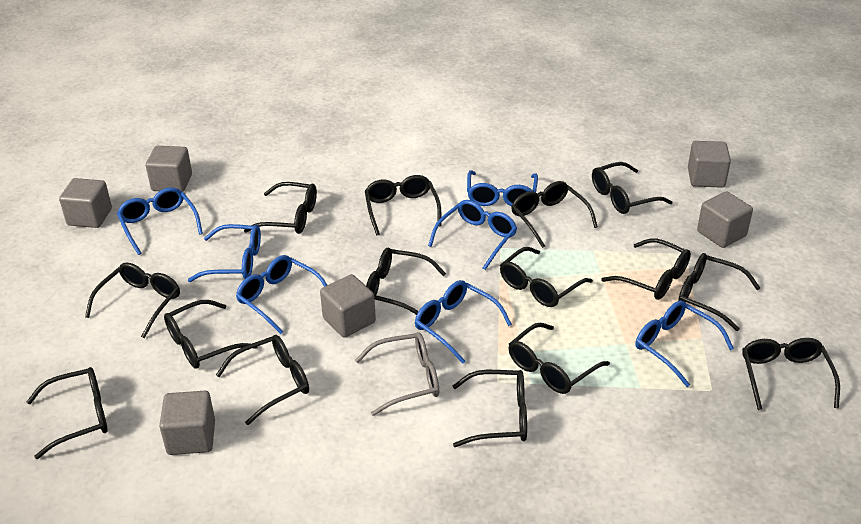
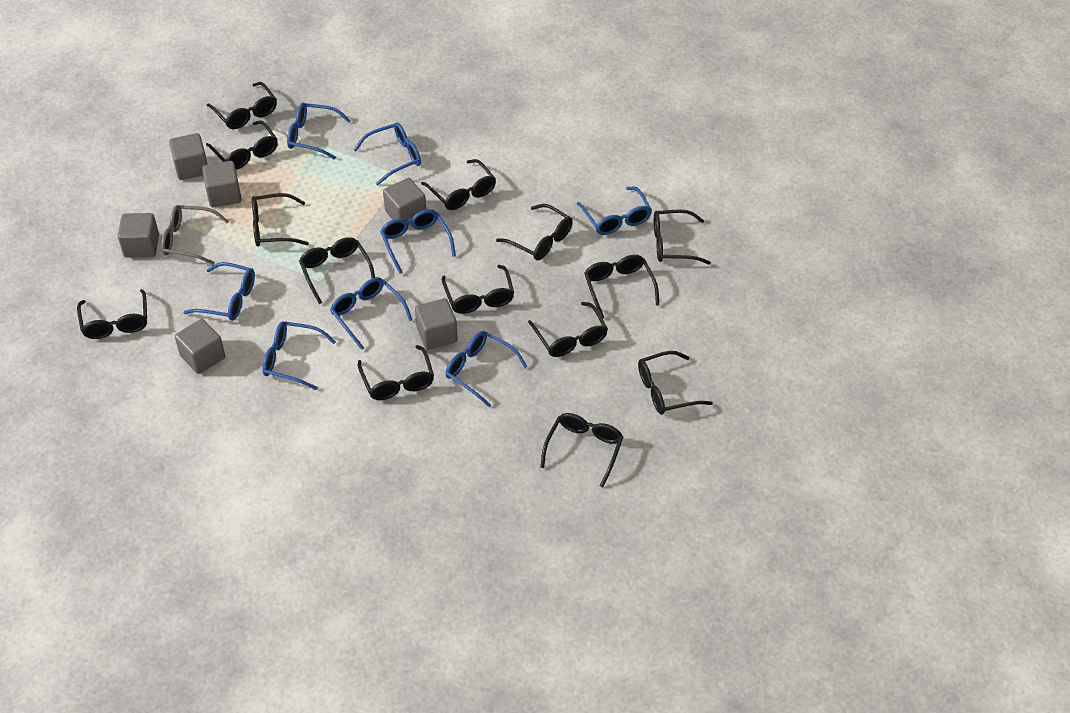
black glasses: [27,367,108,459] [85,263,180,338] [164,300,258,369] [216,335,309,425] [244,182,317,234] [365,175,441,235] [366,248,446,315] [453,370,527,447] [500,247,593,307] [509,323,610,394] [511,181,598,248] [592,162,672,214] [601,238,691,300] [678,253,760,331] [742,338,840,410] = 15 -> [77,289,147,339] [206,121,278,170] [207,82,277,129] [252,193,309,247] [299,237,375,304] [358,345,434,400] [421,159,496,210] [442,265,514,314] [496,204,573,260] [528,302,608,357] [540,413,623,488] [584,255,659,319] [638,351,713,415] [654,209,711,265] = 14
blue glasses: [117,187,203,255] [188,224,261,282] [236,255,327,334] [415,280,512,364] [428,200,517,270] [467,170,538,206] [636,300,734,387] = 7 -> [183,262,255,321] [262,321,336,390] [287,103,351,159] [330,277,412,350] [353,122,421,185] [380,209,456,274] [445,331,527,407] [577,187,652,235] = 8

